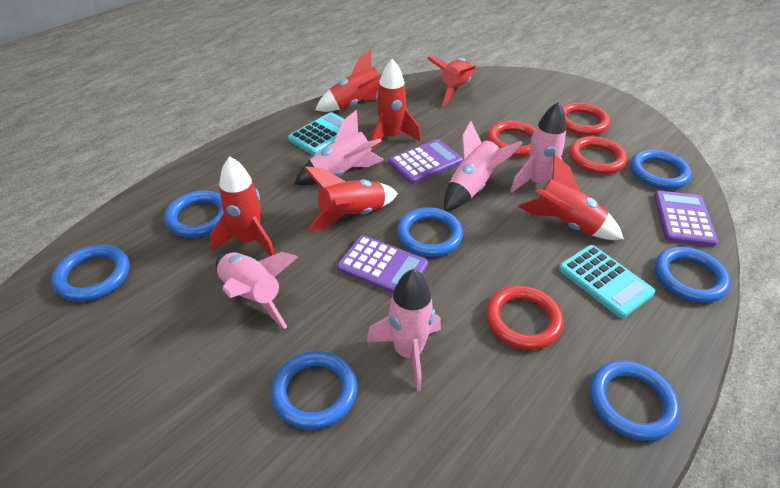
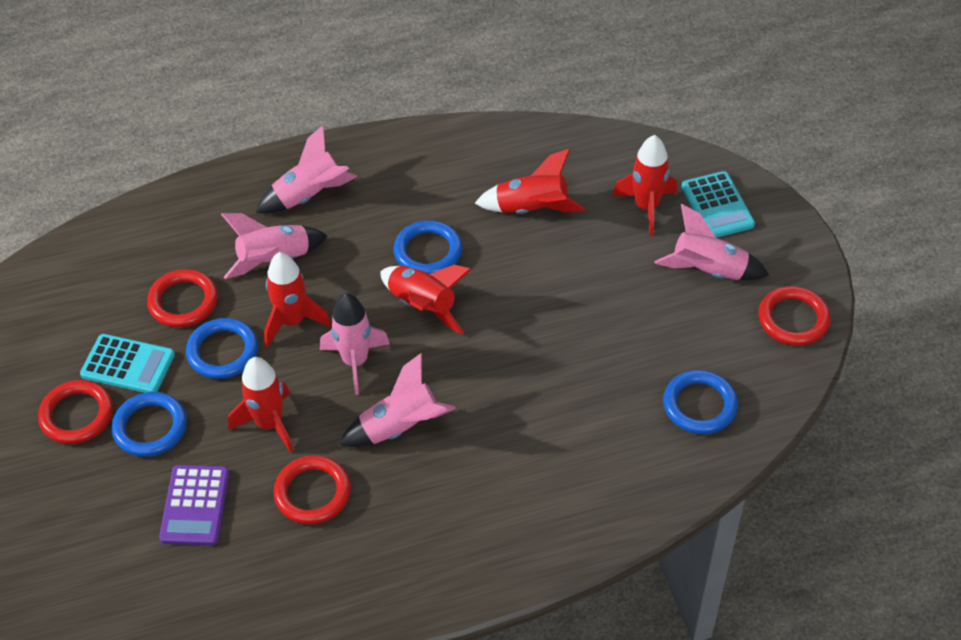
blue ring: [51,245,130,301] [164,191,224,238] [271,351,357,430] [397,207,463,257] [589,360,680,441] [630,149,692,189] [654,247,731,303] = 7 -> [112,392,187,457] [186,318,258,379] [394,220,462,274] [663,370,738,434] = 4
purple calculator: [337,235,428,293] [388,139,463,184] [654,191,718,247] = 3 -> [159,465,229,545] = 1
red rocket: [210,156,275,256] [304,167,398,232] [315,49,382,112] [371,59,421,151] [427,57,477,106] [518,154,624,240] = 6 -> [228,357,293,453] [264,252,331,347] [380,265,472,335] [475,149,585,214] [612,135,677,236] = 5

